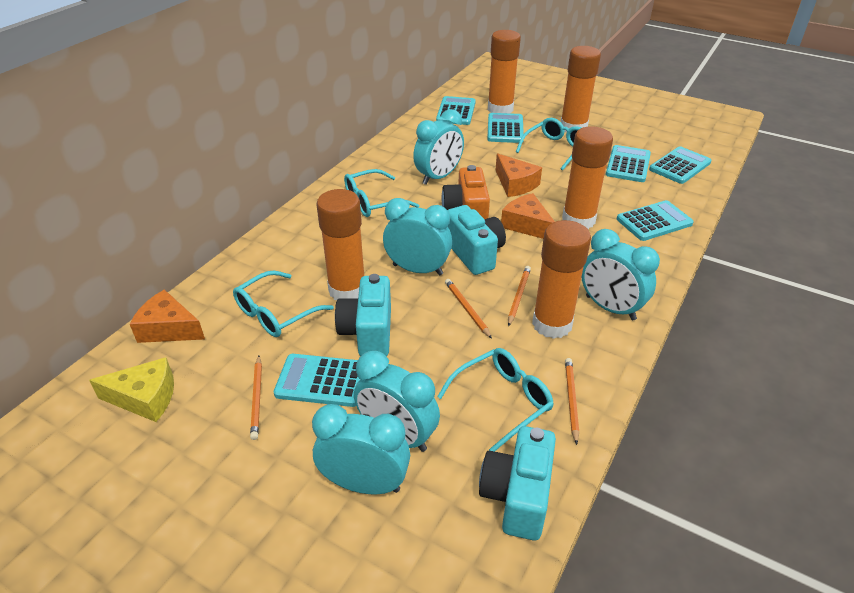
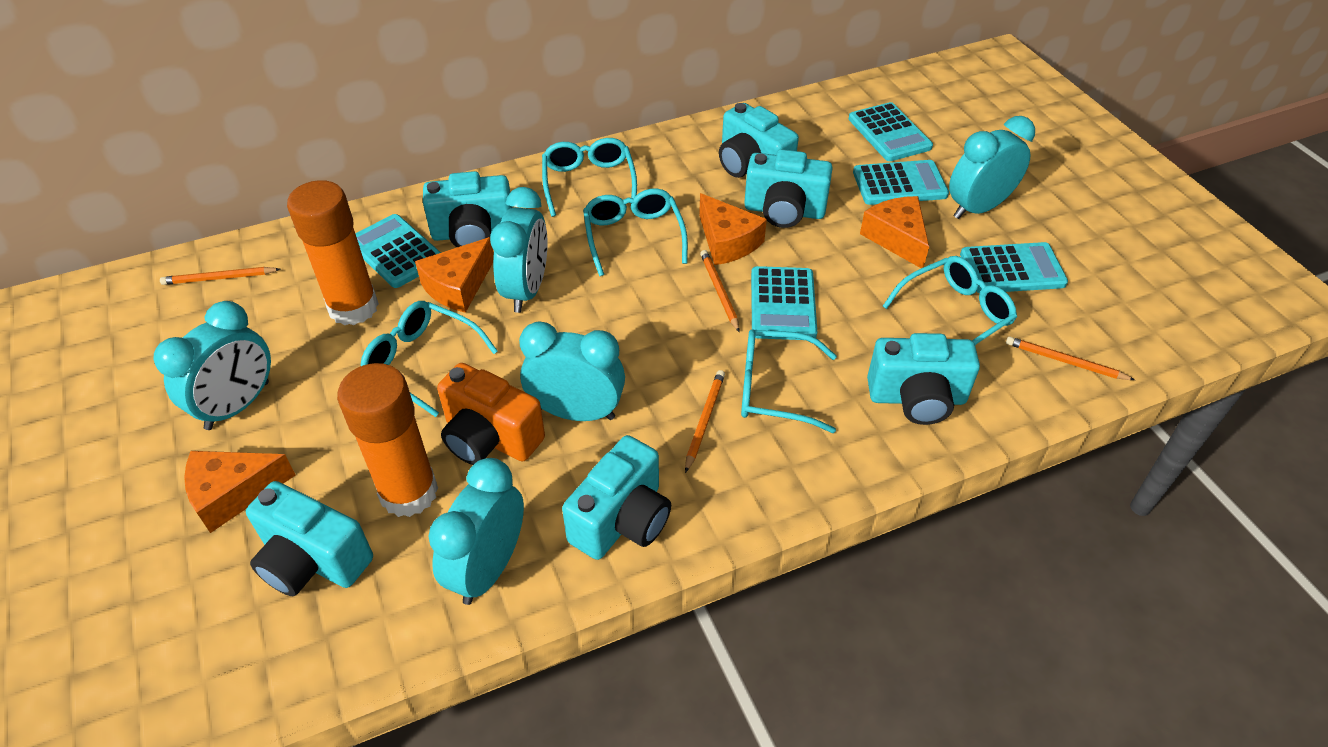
orange cheese: [130,290,205,343] [496,153,542,197] [501,193,555,239] = 3 -> [184,451,295,533] [415,237,494,313] [699,193,767,265] [860,196,929,268] = 4
orange glue stick: [317,189,364,300] [488,30,521,113] [532,220,591,339] [560,46,601,133] [562,126,613,229] = 5 -> [287,180,379,325] [337,363,438,517] = 2
turquoise calculator: [274,354,360,407] [436,96,476,125] [487,113,524,143] [606,145,651,182] [617,200,694,241] [649,146,712,184] = 6 -> [355,214,441,288] [751,266,817,340] [849,102,933,161] [853,160,949,205] [960,242,1068,293] = 5
turquoise camera: [335,274,391,356] [447,205,506,275] [479,426,556,540] = 3 -> [246,481,373,596] [423,171,513,247] [562,435,671,560] [719,103,799,178] [744,149,833,228] [867,333,980,425] = 6
turquoise glasses: [233,271,334,337] [344,169,419,217] [437,348,554,452] [516,118,581,171] = 4 -> [361,301,498,417] [542,138,637,217] [583,188,688,276] [741,329,837,433] [883,256,1017,345] = 5
yellow cheese: [89,357,174,422] = 1 -> none = 0

